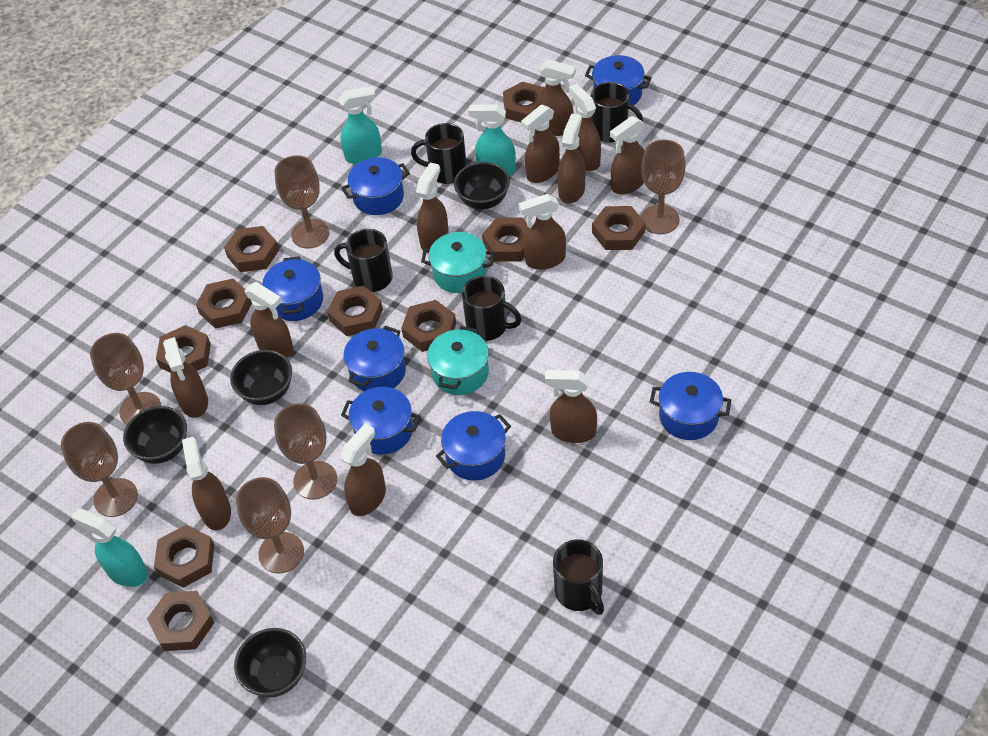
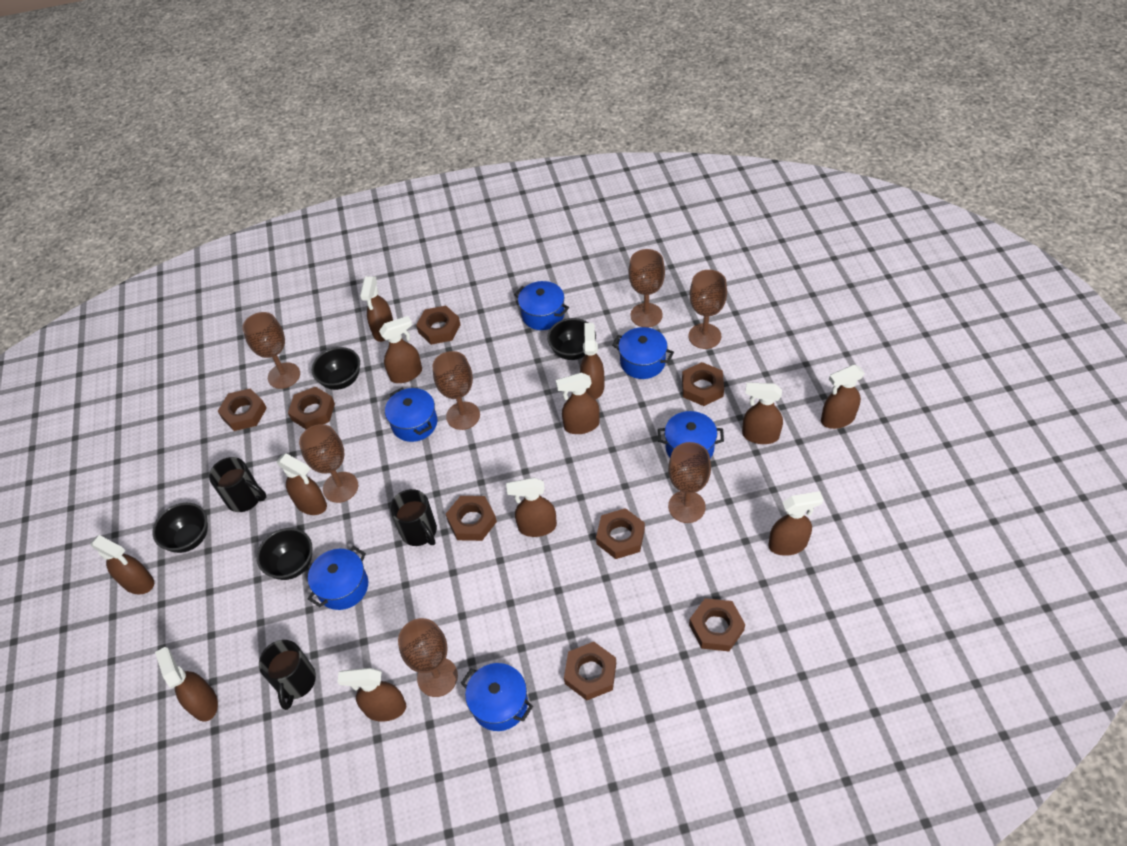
black mug: [334,229,393,292] [411,123,467,184] [462,276,522,341] [553,539,604,615] [591,82,643,142] = 5 -> [209,457,266,512] [259,640,316,710] [390,489,437,546] = 3
blue pot: [262,256,323,321] [341,157,410,215] [341,387,421,455] [344,325,406,391] [436,411,511,480] [585,55,652,105] [650,372,731,440] = 7 -> [308,546,368,610] [385,388,437,442] [461,663,533,731] [514,281,569,330] [612,327,674,379] [658,411,724,458] = 6
brown goblet: [61,422,138,517] [90,333,162,425] [236,477,304,574] [274,403,337,500] [275,155,329,249] [641,139,685,234] = 6 -> [242,312,300,389] [299,424,358,503] [398,618,458,697] [433,351,480,430] [629,249,665,327] [668,442,711,523] [688,270,727,349] = 7
brown nut: [147,591,215,651] [154,525,215,588] [156,325,211,373] [196,279,252,329] [224,226,279,272] [327,286,383,336] [401,300,456,352] [482,217,530,262] [503,81,545,122] [592,206,645,250] = 10 -> [218,388,267,431] [288,387,335,429] [416,306,461,345] [446,496,497,541] [564,642,616,700] [596,508,645,559] [682,362,724,406] [689,598,745,651] = 8
turquoise pot: [421,232,495,293] [427,326,489,395] = 2 -> none = 0
turquoise spray bottle: [71,508,148,587] [339,86,382,164] [468,104,516,176] = 3 -> none = 0

